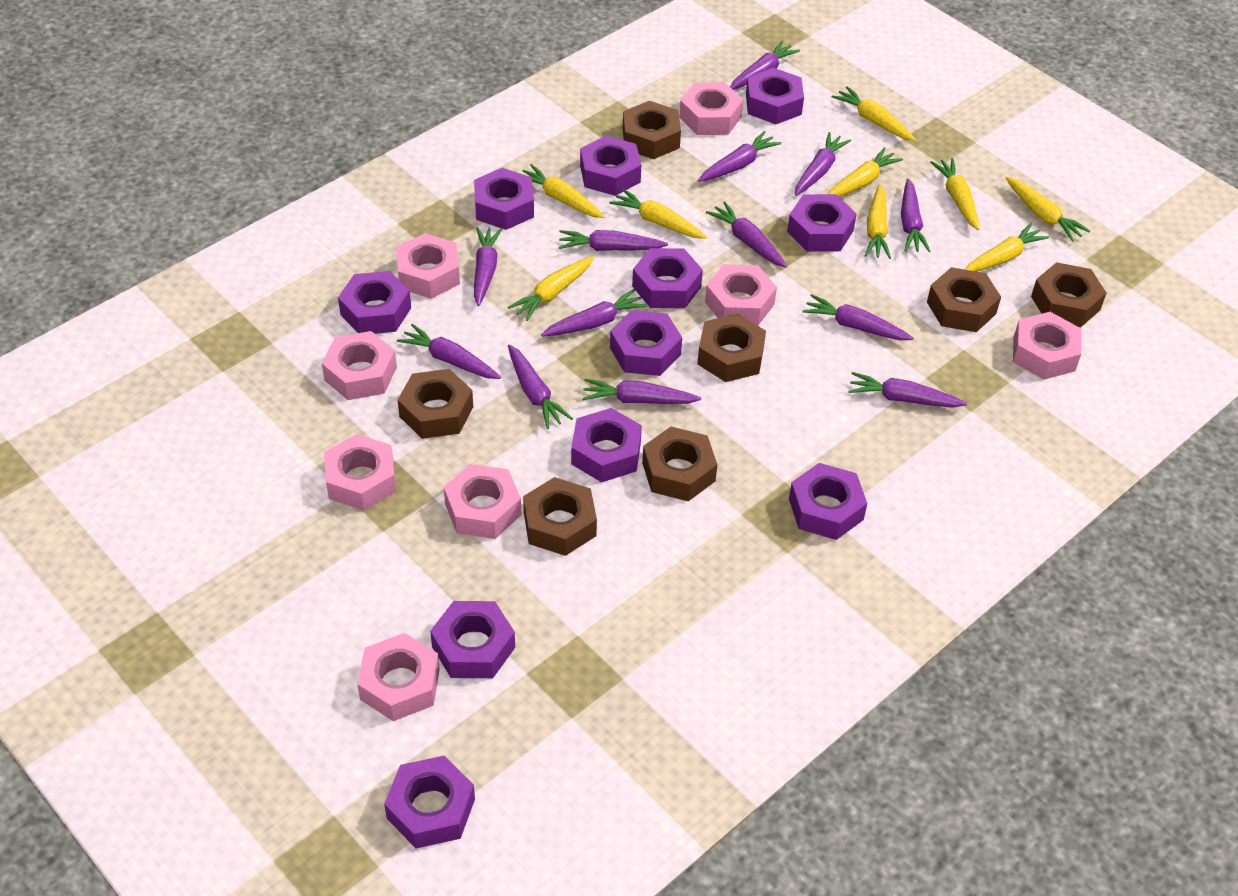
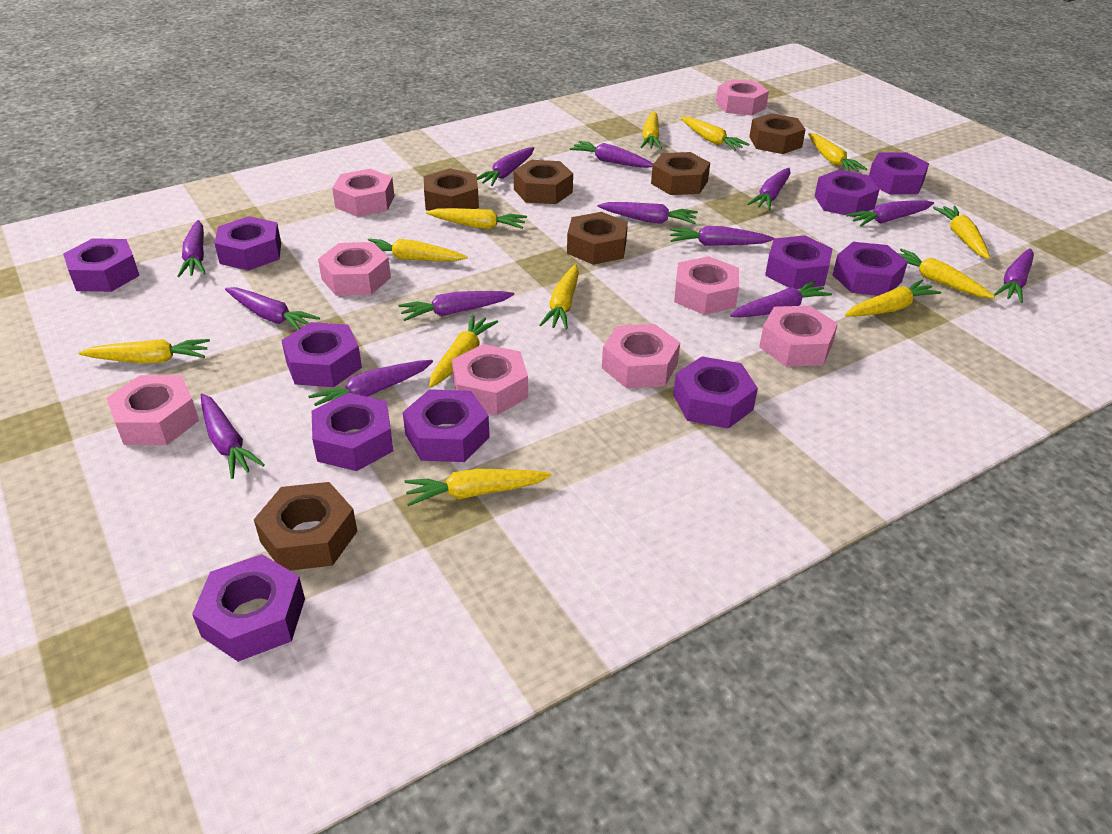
brown nut: [398,369,473,439] [523,477,597,556] [623,101,681,159] [642,427,718,501] [697,314,766,382] [927,267,1001,332] [1031,262,1106,327] = 7 -> [254,482,357,571] [424,168,479,211] [513,160,573,204] [567,212,628,265] [651,152,710,195] [750,113,806,154] = 6
yellow carrot: [508,256,594,321] [523,164,605,218] [609,189,707,239] [828,147,903,197] [832,86,916,141] [864,184,891,259] [930,158,979,230] [964,223,1049,272] [1005,176,1090,242] = 9 -> [79,339,210,363] [368,239,468,261] [405,469,551,506] [426,208,527,229] [429,315,498,388] [539,264,579,329] [640,111,662,149] [681,117,749,151] [808,133,867,172] [845,280,941,317] [898,248,995,298] [933,206,990,259] = 12

